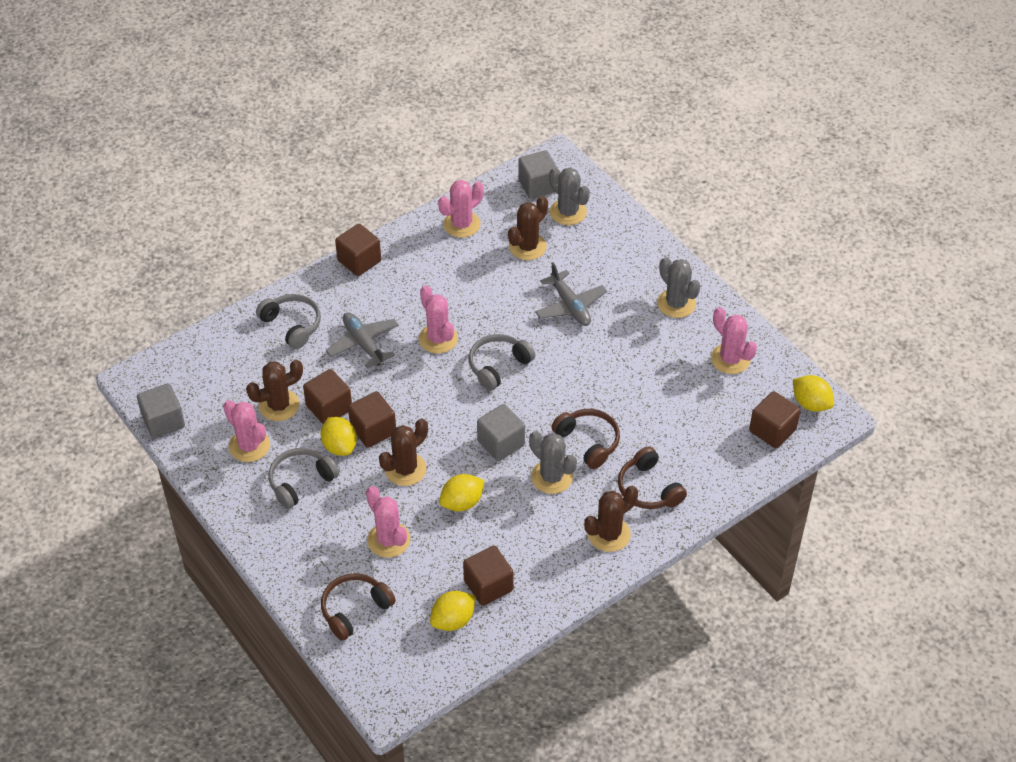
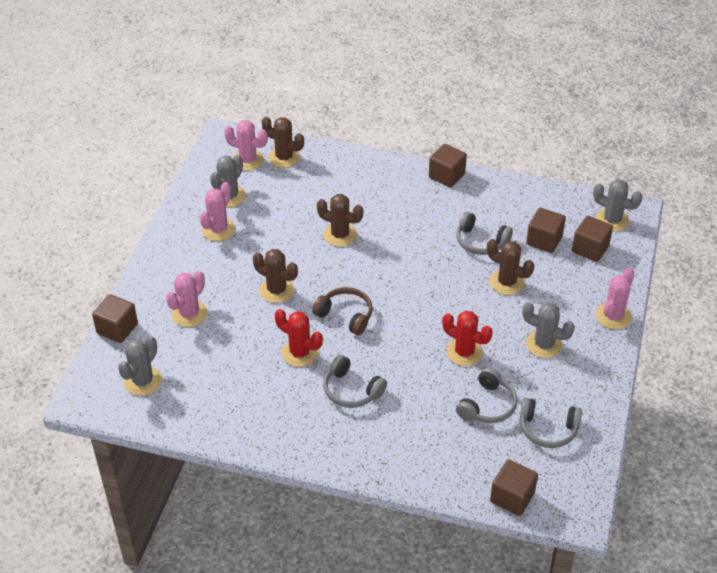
brown headphones: [321,573,396,641] [552,409,620,469] [618,446,687,509] = 3 -> [312,287,373,335] = 1
grey cactus: [529,431,577,494] [549,168,590,225] [657,257,700,318] = 3 -> [118,336,162,396] [210,155,246,207] [522,302,575,358] [593,179,643,232] = 4
grey cube: [137,383,185,438] [477,404,525,461] [518,150,558,199] = 3 -> none = 0
grey headphones: [256,294,321,349] [268,448,339,509] [469,334,535,391] = 3 -> [324,355,387,408] [456,212,513,255] [456,367,517,423] [520,398,582,448] = 4
grey plane: [326,312,399,369] [535,262,607,326] = 2 -> none = 0
pink cactus: [223,400,270,462] [366,486,410,558] [419,285,458,354] [438,180,484,238] [711,307,757,374] = 5 -> [166,271,207,327] [200,182,235,241] [224,120,268,171] [596,267,634,329] = 4
red cactus: none = 0 -> [275,309,323,367] [442,311,493,366] = 2
yellow lemon: [321,417,357,456] [430,591,475,631] [439,474,485,511] [793,375,834,412] = 4 -> none = 0

